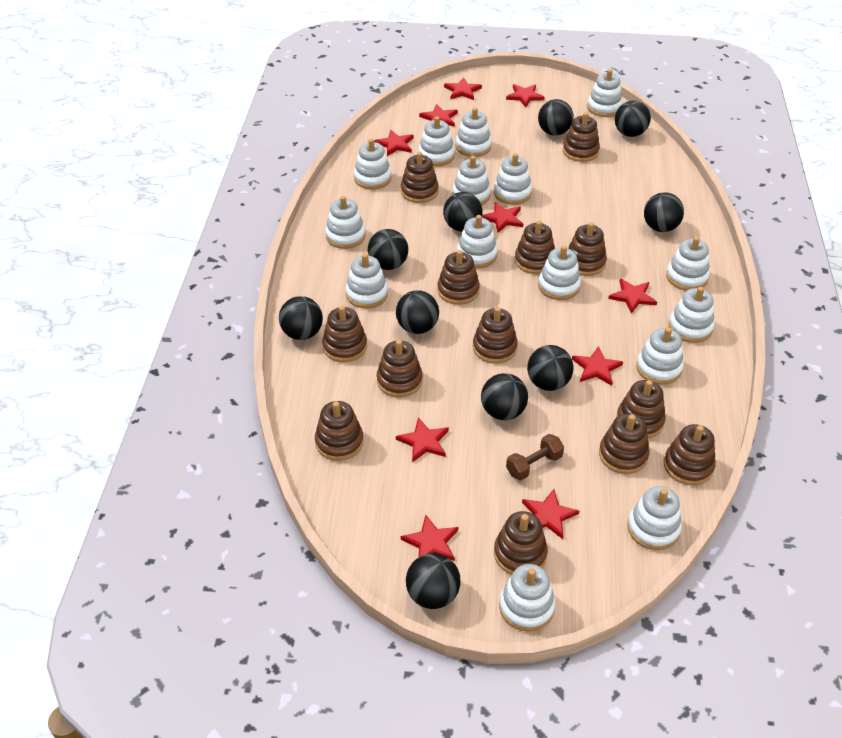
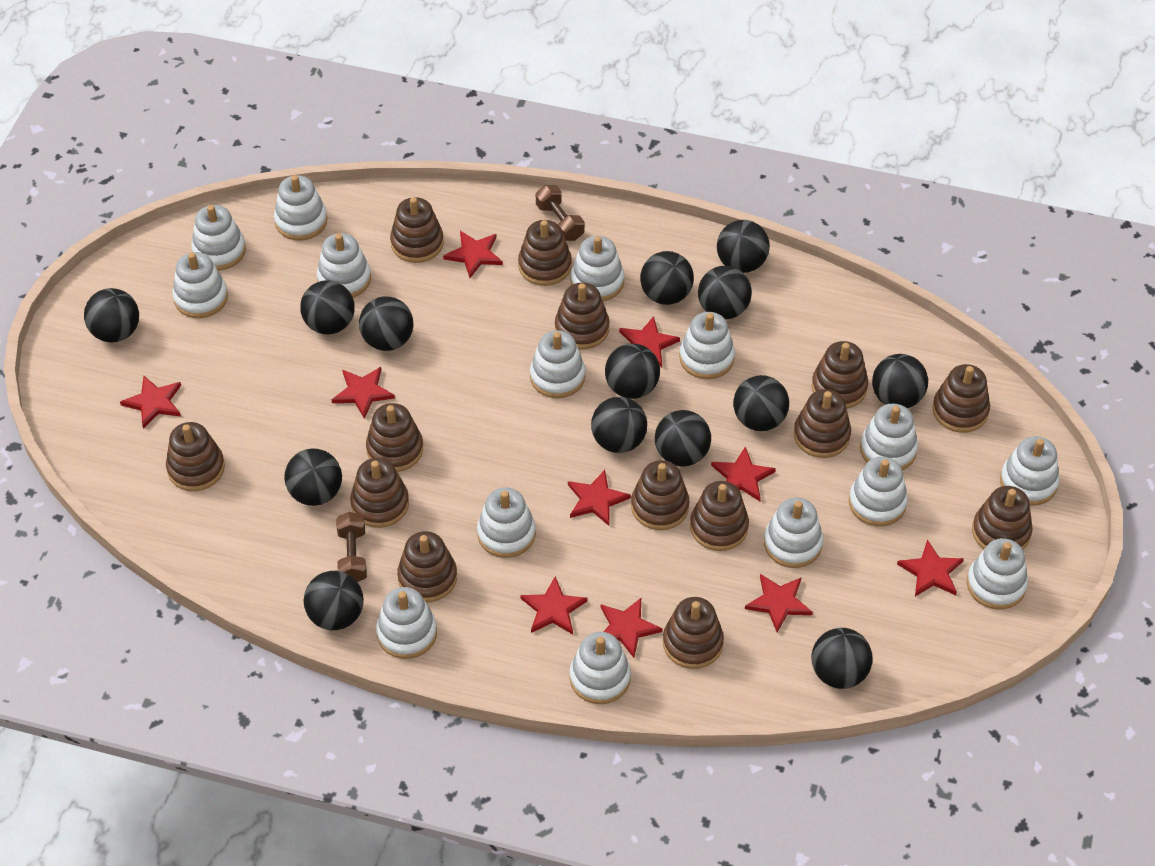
black ball: [279,296,323,340] [368,229,408,270] [396,290,439,334] [406,553,461,609] [443,192,482,232] [481,373,528,420] [527,345,574,391] [538,99,574,136] [615,101,651,137] [644,192,684,232] = 10 -> [84,288,139,342] [284,449,342,506] [300,280,355,335] [304,571,364,630] [359,296,413,351] [591,397,647,453] [605,344,660,399] [640,251,694,305] [655,410,711,467] [698,266,752,319] [717,220,770,273] [733,375,789,431] [812,628,873,689] [872,354,928,408] = 14
brown dumbbell: [506,434,564,480] = 1 -> [336,512,367,582] [536,185,585,241] = 2
brown stacking toy: [315,401,364,461] [322,306,367,362] [377,340,423,397] [401,152,439,203] [437,250,480,305] [473,307,518,364] [494,511,548,575] [515,220,555,274] [563,112,600,162] [568,222,607,276] [599,414,650,474] [616,380,666,439] [664,424,716,485] = 13 -> [166,422,225,491] [350,458,409,528] [366,403,423,472] [390,197,444,263] [397,531,457,602] [518,220,572,286] [555,282,609,349] [631,460,689,530] [663,597,724,669] [690,481,749,551] [794,389,851,458] [812,341,868,409] [932,364,990,433] [972,486,1033,550] = 14

